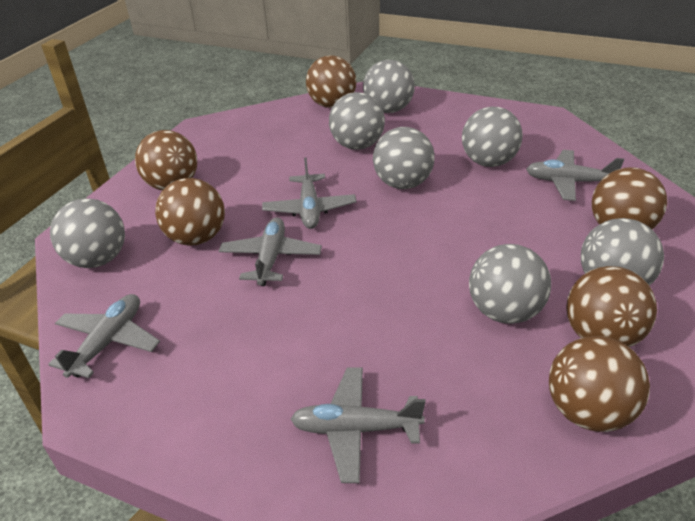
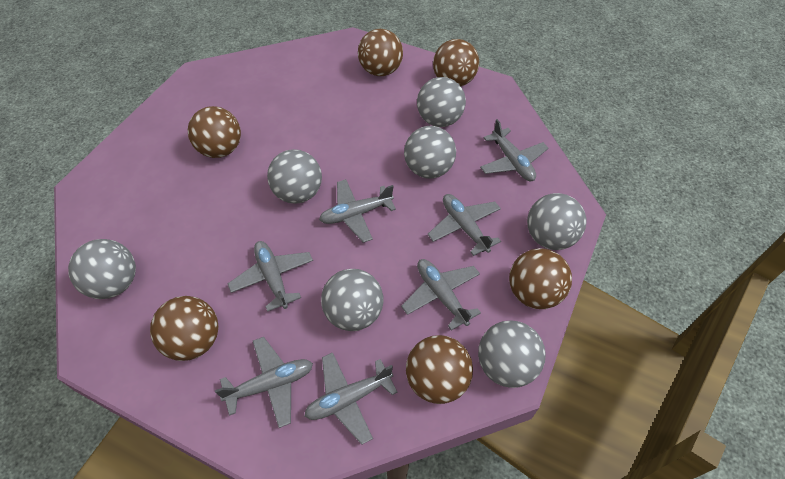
grey plane: [48,294,160,378] [219,217,322,286] [262,157,356,229] [291,368,426,483] [526,150,624,201] = 5 -> [215,337,313,428] [228,241,313,312] [305,352,398,445] [319,179,396,243] [401,259,481,330] [427,194,501,256] [480,119,548,181] = 7

